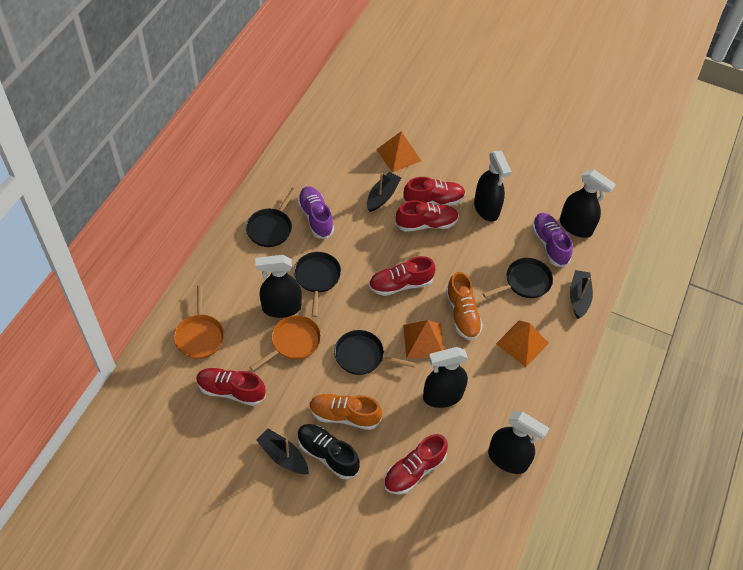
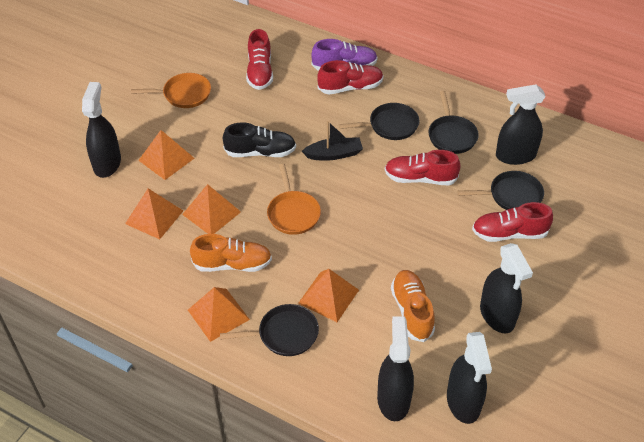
black boat: [256,428,309,474] [367,172,401,212] [570,270,593,319] = 3 -> [302,121,363,161] = 1
orange pyramid: [376,131,421,172] [403,320,444,358] [496,321,549,367] = 3 -> [125,188,183,239] [138,130,194,180] [182,184,241,234] [188,287,250,342] [298,269,359,322] = 5
purple shoe: [297,186,334,239] [532,213,573,267] = 2 -> [311,39,378,71] = 1
red shoe: [196,368,266,406] [369,256,436,296] [384,434,448,495] [395,200,459,232] [403,177,466,205] = 5 -> [246,29,273,90] [317,60,384,94] [385,150,461,185] [472,202,553,242] = 4

